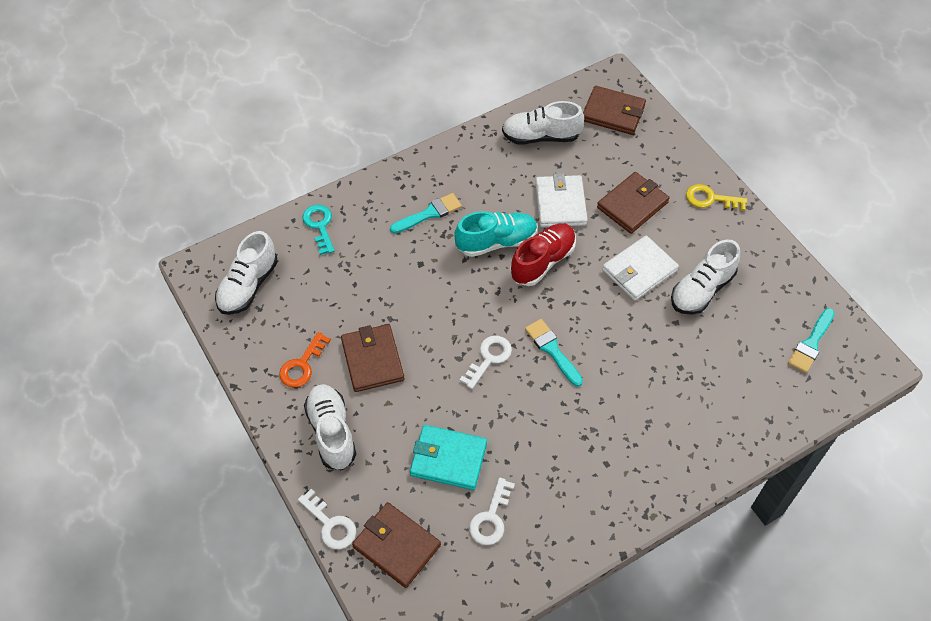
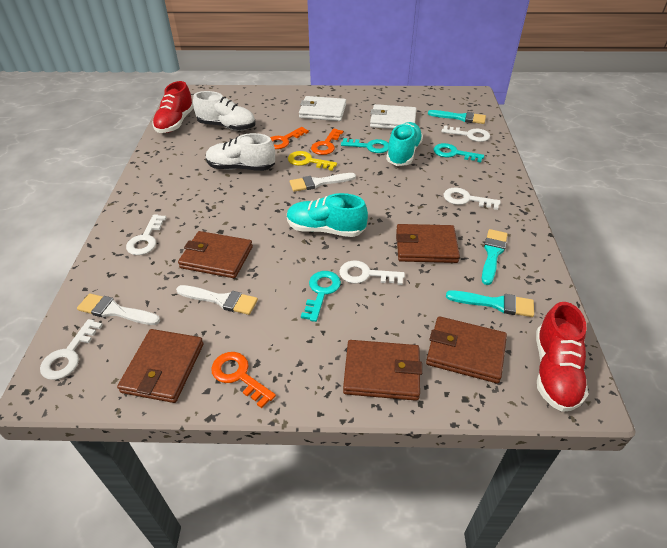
brown wallet: [341,324,404,392] [352,502,441,588] [583,86,646,135] [597,172,670,234] = 4 -> [117,329,204,403] [178,231,253,278] [343,340,422,401] [396,224,460,263] [426,316,507,383] = 5
orange key: [279,332,331,387] = 1 -> [211,352,276,408] [270,127,309,149] [311,128,343,155] = 3
red shoe: [510,223,576,286] = 1 -> [152,81,193,133] [536,302,588,412] = 2
turquoise key: [303,205,335,255] = 1 -> [301,271,341,322] [341,138,389,153] [434,143,484,163] = 3
turquoise shoe: [454,211,538,257] = 1 -> [287,193,368,237] [386,122,423,166] = 2
turquoise wallet: [410,425,487,490] = 1 -> none = 0
white brush: none = 0 -> [77,293,160,325] [176,285,258,315] [290,173,356,192] = 3
white key: [298,489,356,549] [460,336,512,389] [469,478,515,545] = 3 -> [40,319,103,380] [126,214,167,255] [339,260,405,285] [441,125,490,142] [444,188,501,210] = 5
white shoe: [215,231,278,315] [304,384,356,470] [502,101,584,144] [671,239,740,315] = 4 -> [193,91,256,131] [206,133,275,171] = 2

